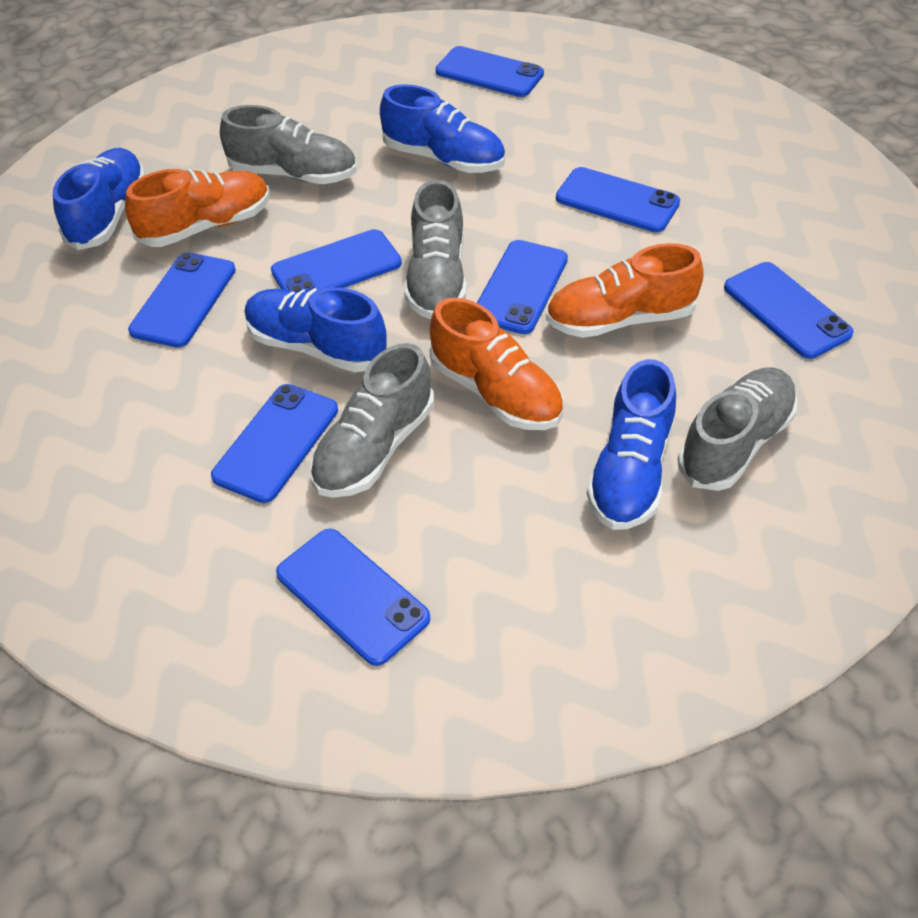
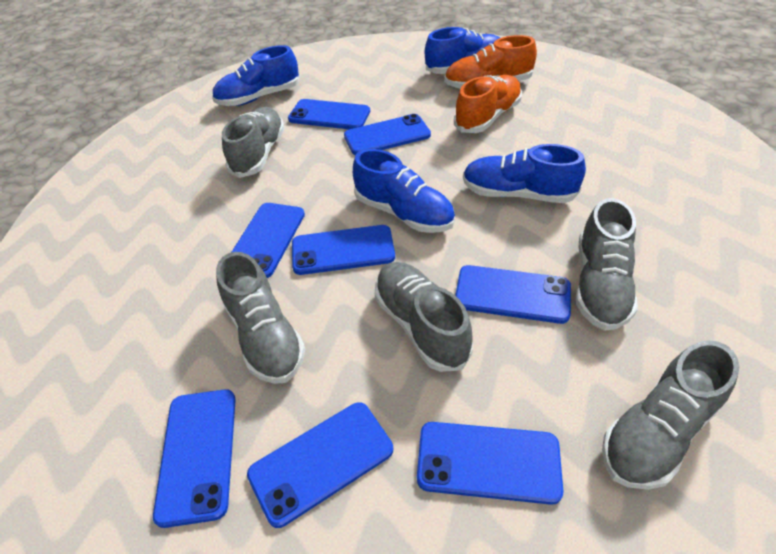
grey shoe: [220,105,357,184] [310,343,434,498] [404,180,466,319] [678,367,797,491] = 4 -> [216,252,305,384] [222,107,285,178] [375,262,473,372] [576,198,638,331] [602,340,739,490] = 5
orange shoe: [125,169,270,247] [430,297,563,430] [546,243,704,338] = 3 -> [444,35,537,89] [454,75,522,133] = 2

